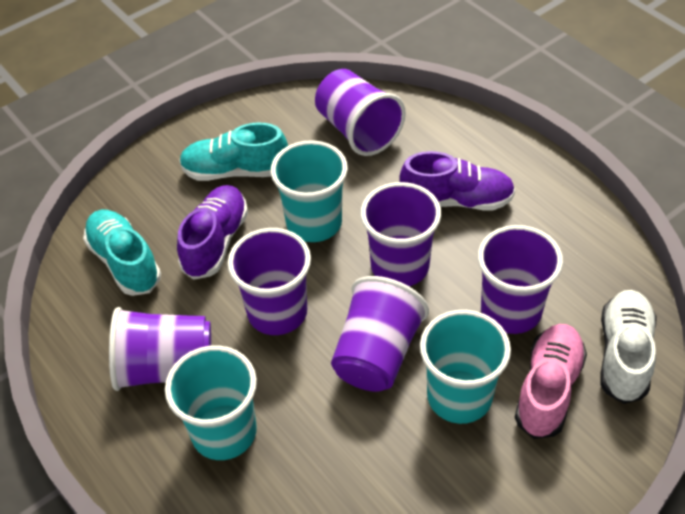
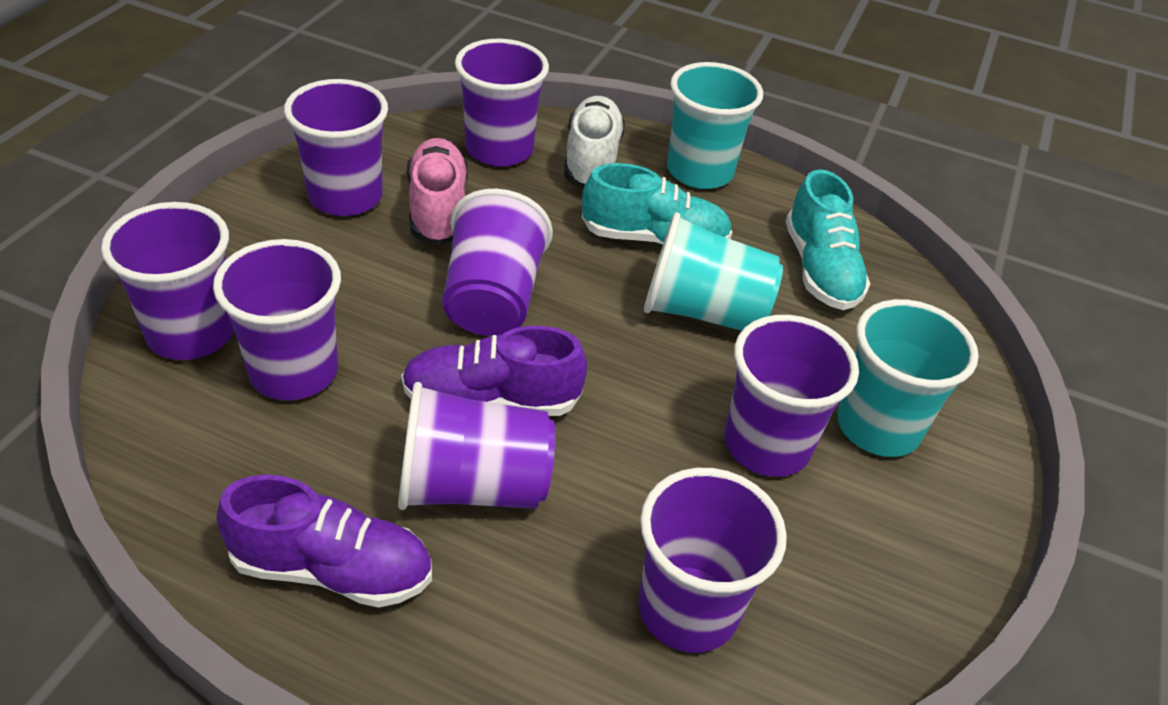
purple cup: [109,307,211,391] [227,228,311,335] [315,69,406,156] [331,276,429,392] [361,182,441,286] [478,225,563,334] = 6 -> [101,202,234,360] [213,239,341,401] [284,79,388,216] [398,382,555,510] [442,189,553,336] [455,39,549,167] [638,468,787,653] [724,315,859,477] = 8

